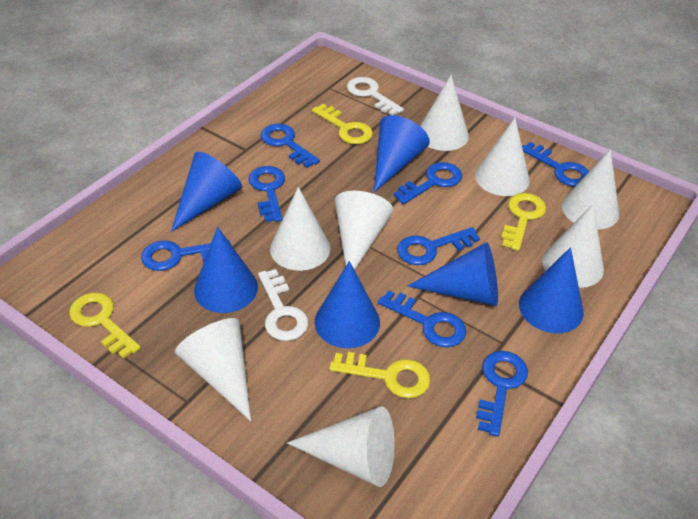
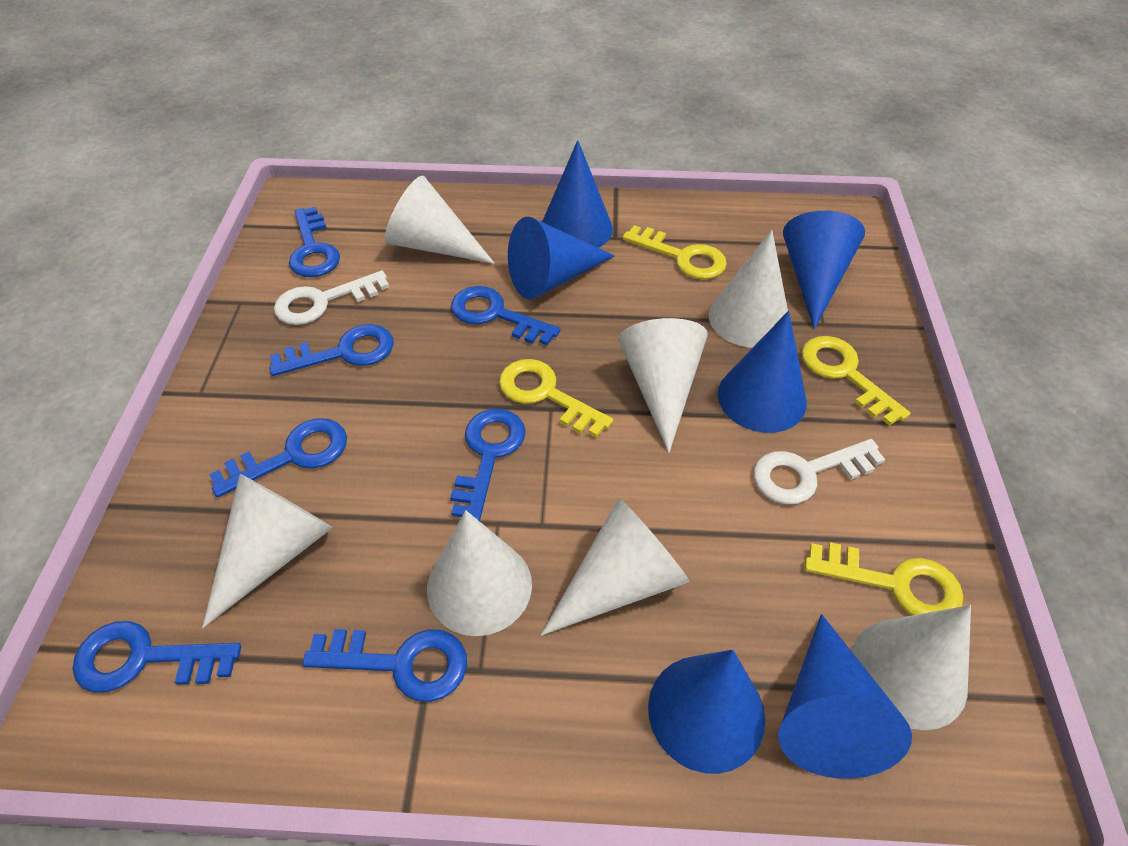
blue key: [141,240,231,271] [248,166,285,222] [261,124,320,168] [378,290,466,347] [393,162,462,204] [397,227,480,265] [476,351,528,437] [522,142,589,187] = 8 -> [72,621,241,693] [209,418,347,498] [269,324,394,376] [289,207,340,277] [302,629,467,702] [450,409,526,521] [451,286,561,345] = 7
white cone: [175,318,251,421] [270,187,330,271] [287,406,395,487] [335,191,393,270] [420,75,469,151] [475,118,530,196] [542,204,604,288] [562,149,619,229] = 8 -> [202,474,333,628] [385,176,495,264] [427,510,532,636] [541,498,690,636] [619,318,708,453] [709,230,788,348] [852,605,971,730] = 7

